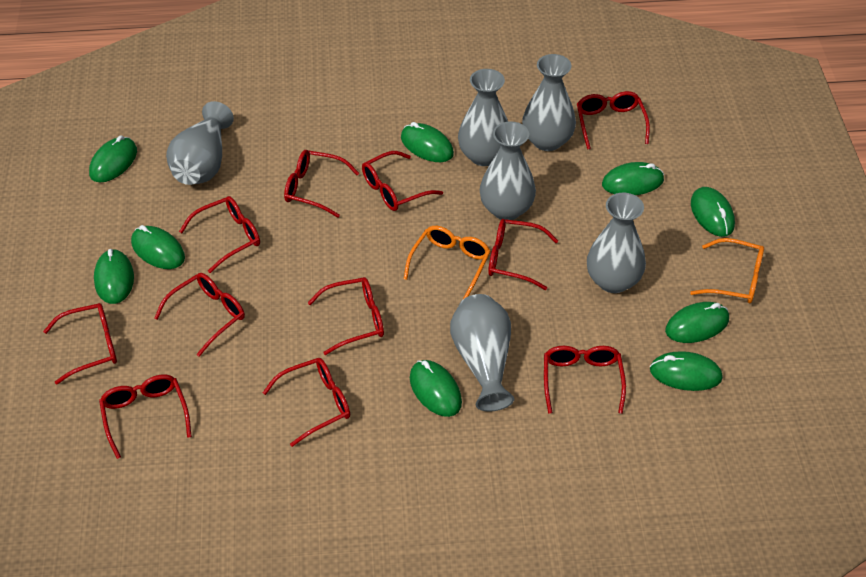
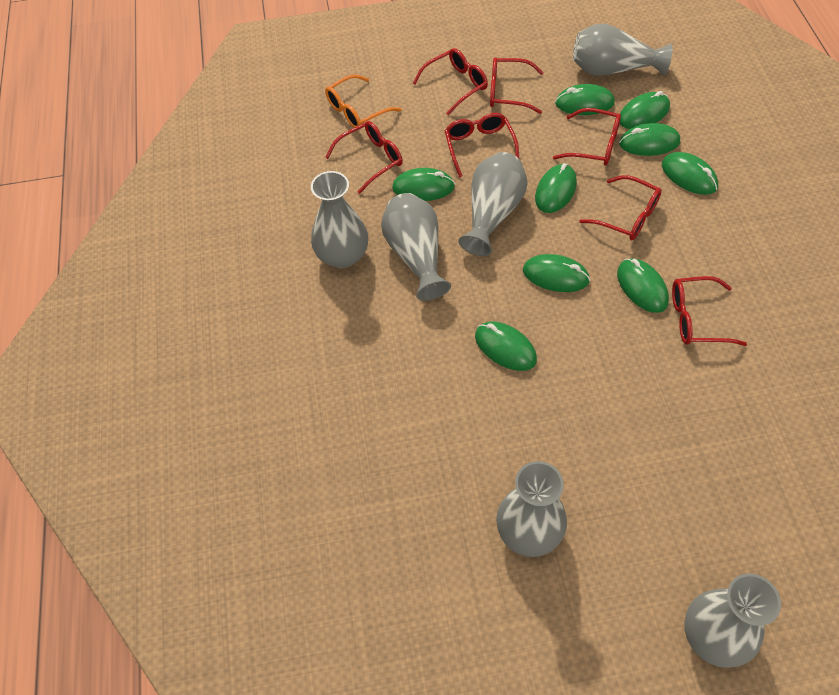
orange glasses: [404,226,491,299] [690,238,764,304] = 2 -> [325,74,401,128] = 1
red glasses: [43,303,117,385] [99,375,192,459] [154,273,245,357] [179,196,260,273] [263,358,350,447] [284,150,359,218] [308,277,384,355] [362,151,443,211] [488,219,558,290] [544,346,626,414] [577,91,650,150] = 11 -> [325,121,403,194] [413,48,488,115] [445,113,519,178] [490,57,544,114] [553,108,621,166] [579,175,662,241] [672,276,747,346] = 7

